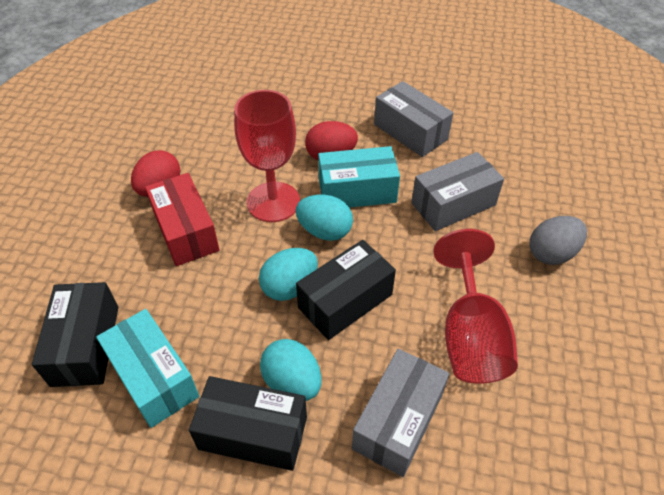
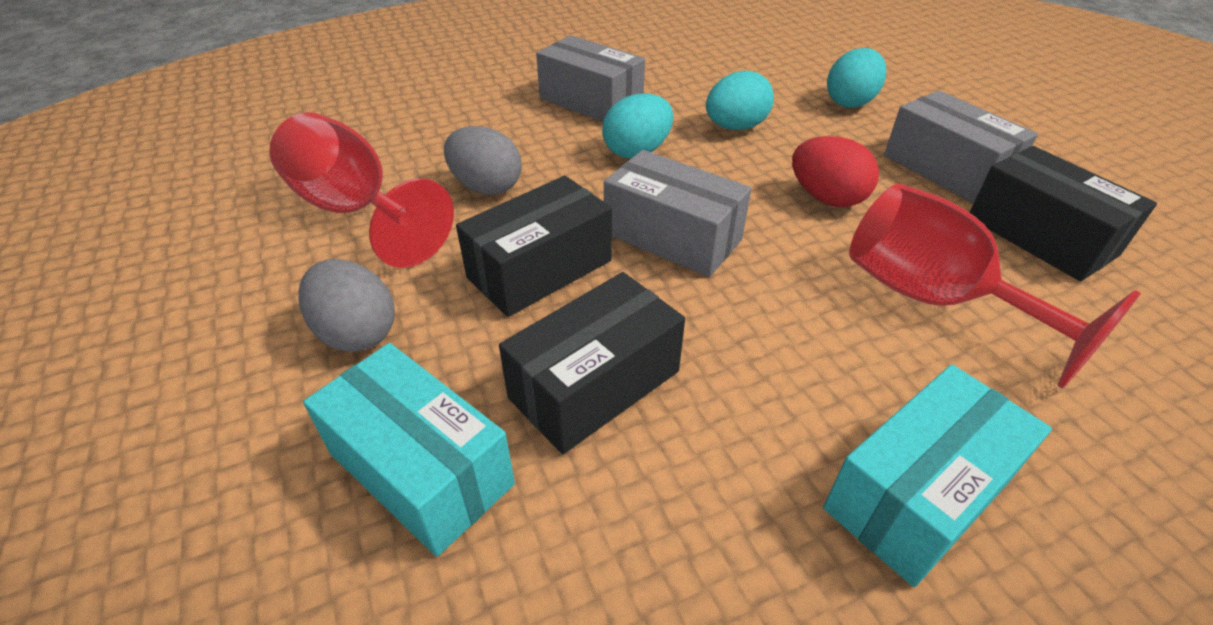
grey egg: [530,216,587,265] = 1 -> [298,259,395,352] [444,126,522,195] = 2
red box: [145,173,220,266] = 1 -> none = 0
red egg: [131,150,180,197] [305,121,358,160] = 2 -> [792,136,879,207] = 1

